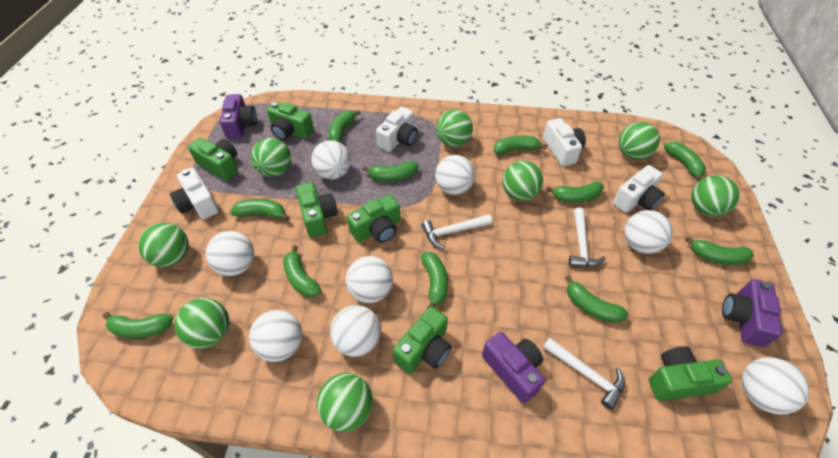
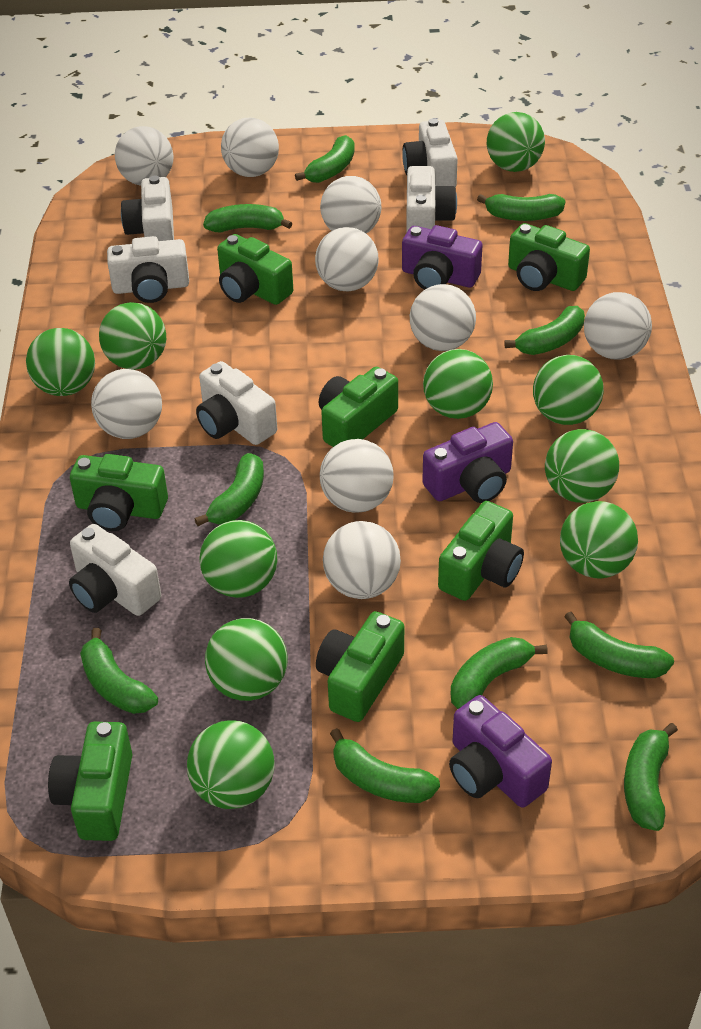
green ball: [138,223,189,267] [174,298,229,349] [251,138,291,177] [317,373,373,432] [436,110,473,147] [502,161,543,201] [619,122,660,160] [691,175,740,217] = 8 -> [26,328,95,396] [99,302,166,370] [187,720,275,809] [199,520,277,598] [205,618,288,701] [423,349,493,419] [487,112,545,172] [533,355,604,425] [545,429,619,503] [560,501,638,579] = 10
green banana: [103,312,174,338] [230,199,289,221] [283,245,321,297] [328,110,361,143] [363,161,418,181] [421,252,448,309] [494,136,547,155] [546,181,604,203] [565,275,628,323] [664,141,706,182] [685,236,754,265] = 11 -> [80,628,158,714] [195,453,264,526] [203,204,292,233] [295,135,355,183] [330,728,440,803] [451,637,548,709] [477,194,565,221] [504,306,585,355] [564,612,674,678] [624,723,678,831] = 10
green camera: [188,138,238,181] [267,101,314,140] [296,182,337,238] [347,194,400,243] [393,306,452,374] [649,346,732,401] = 6 -> [48,722,132,841] [70,454,168,531] [217,234,293,305] [316,611,404,722] [319,367,398,447] [438,501,524,601] [508,223,590,291] = 7
white ball: [206,231,254,276] [249,310,302,362] [311,140,351,179] [330,305,381,357] [346,256,393,303] [435,155,475,195] [624,210,673,254] [742,357,809,414] = 8 -> [91,369,162,439] [115,126,173,186] [221,118,279,177] [315,227,379,292] [320,176,381,234] [320,439,394,513] [323,521,401,599] [410,284,476,351] [584,292,652,359] = 9
white camera: [170,168,219,219] [376,106,418,152] [543,118,586,166] [613,165,665,213] = 4 -> [69,524,161,616] [107,236,189,303] [121,176,174,241] [196,361,277,445] [402,118,458,188] [406,166,457,233] = 6
white hammer: [422,214,492,248] [543,338,625,410] [569,207,606,267] = 3 -> none = 0

